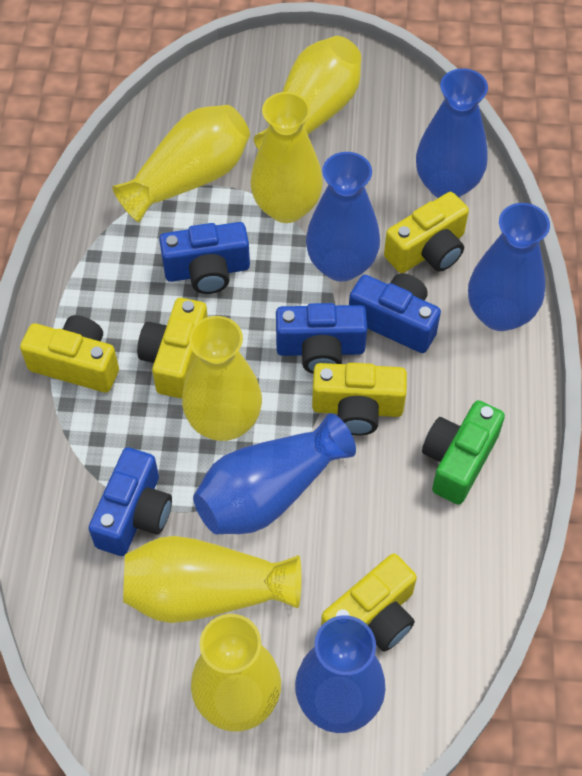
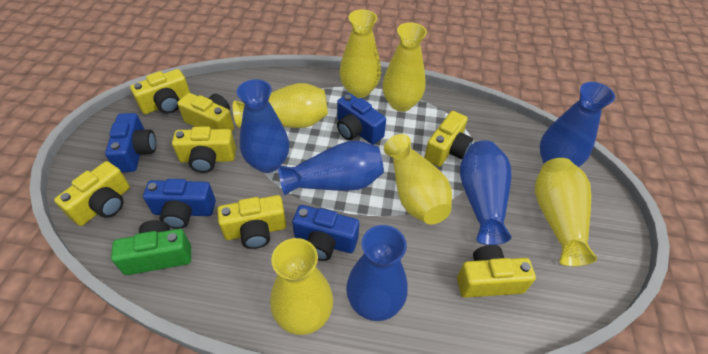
yellow camera: [20,315,119,393] [137,298,208,399] [312,363,407,435] [321,553,417,652] [384,192,469,273] = 5 -> [54,161,130,226] [130,69,190,114] [172,126,236,173] [177,93,234,131] [217,195,286,249] [424,111,473,167] [457,245,536,298] = 7

